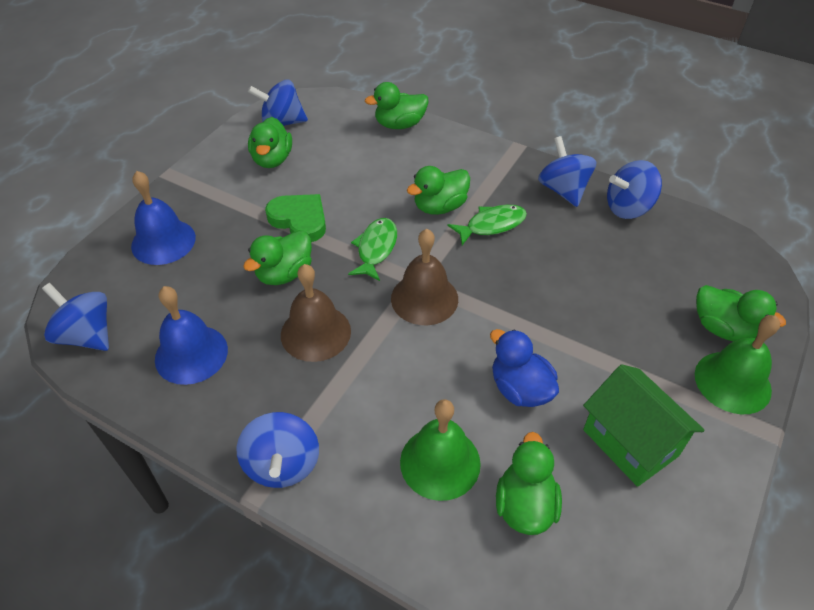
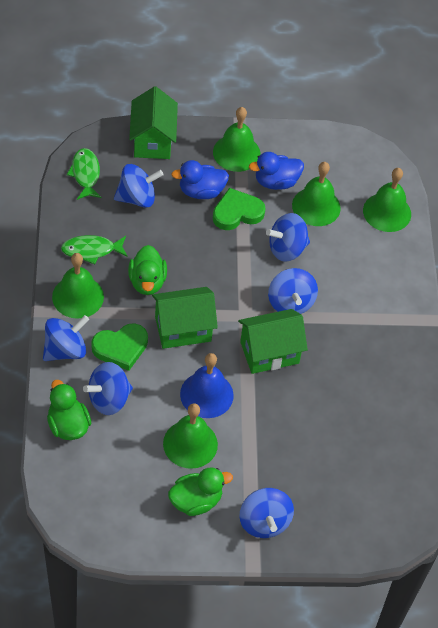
blue bell: [131,171,196,265] [155,286,228,385] = 2 -> [180,353,234,418] = 1
blue duck: [490,329,559,407] = 1 -> [171,160,229,199] [249,152,304,190] = 2
blue spinning top: [42,283,109,351] [237,412,319,488] [248,79,308,126] [538,136,597,207] [607,160,662,219] = 5 -> [43,315,89,361] [83,362,133,415] [114,164,164,208] [239,488,294,538] [266,213,310,262] [268,268,318,314] = 6
brown bell: [281,264,351,362] [391,229,458,325] = 2 -> none = 0
green bell: [400,399,481,501] [695,315,780,414] = 2 -> [52,253,104,319] [163,403,218,469] [213,107,260,172] [292,162,341,226] [363,168,411,232] = 5
green duck: [243,230,312,285] [248,117,292,168] [365,82,428,129] [407,166,470,215] [496,432,562,535] [696,285,786,342] = 6 -> [47,380,92,440] [128,245,167,295] [168,467,233,516] = 3
green heart: [265,194,326,242] = 1 -> [91,323,148,371] [213,188,266,230] = 2
green house: [583,364,705,487] = 1 -> [129,86,178,159] [152,287,218,349] [238,309,308,374] = 3

